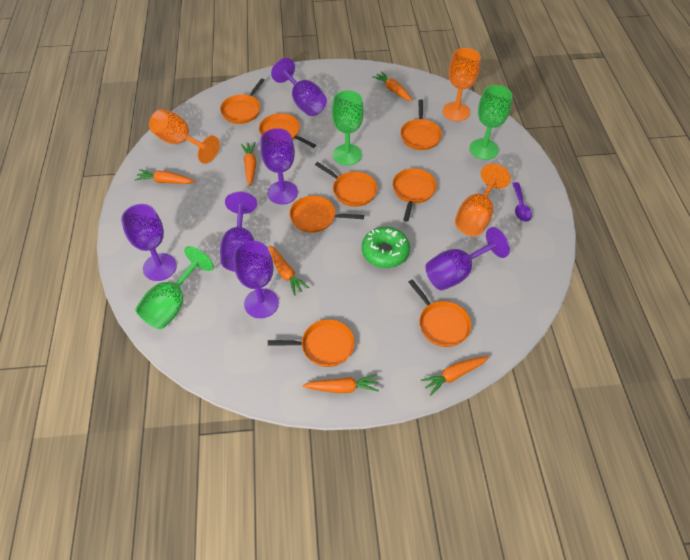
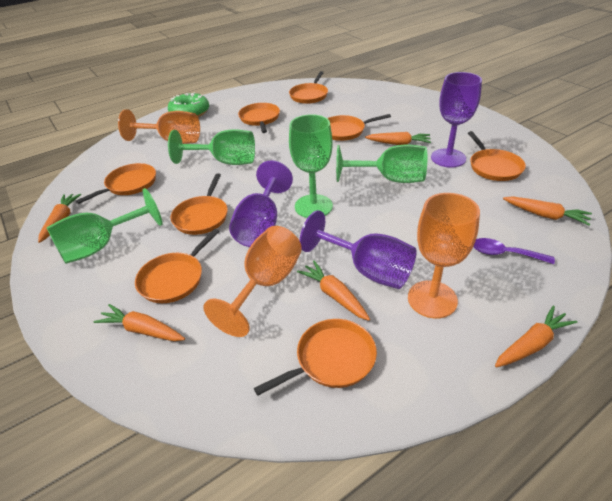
green goblet: [135,246,214,330] [332,90,364,165] [470,85,513,160] = 3 -> [47,188,163,264] [168,129,255,165] [289,114,333,218] [336,145,427,183] = 4
purple goblet: [121,204,177,281] [220,192,257,272] [234,241,279,318] [260,128,298,204] [271,58,327,116] [425,227,510,291] = 6 -> [229,160,293,247] [300,210,417,289] [431,72,482,168] = 3

